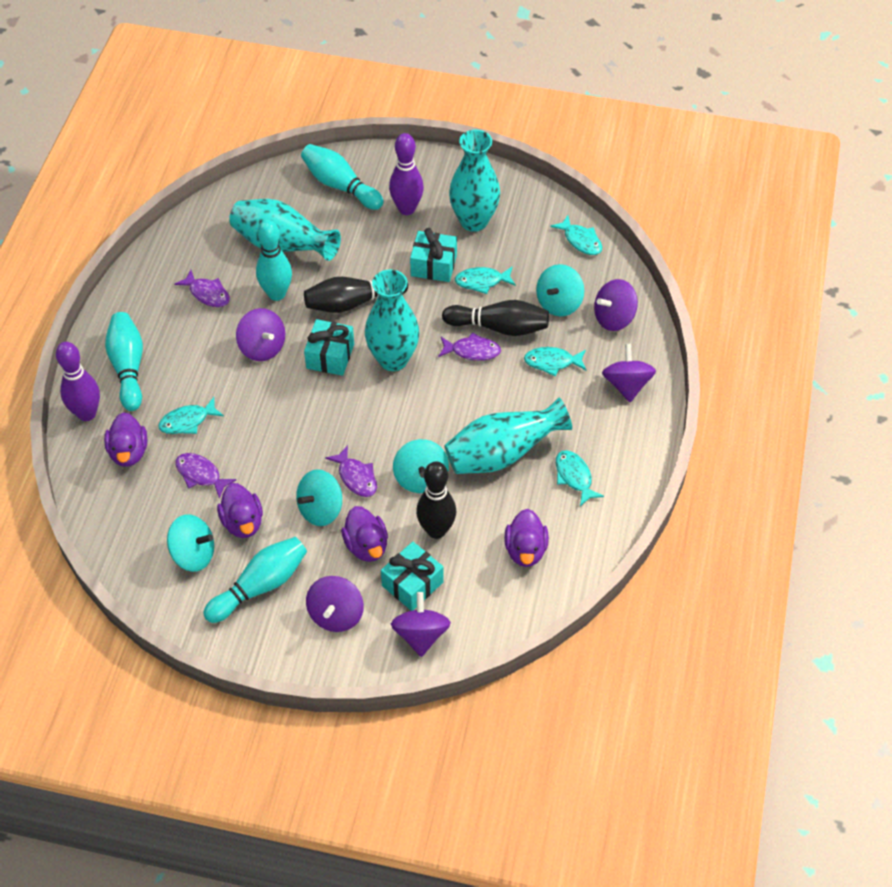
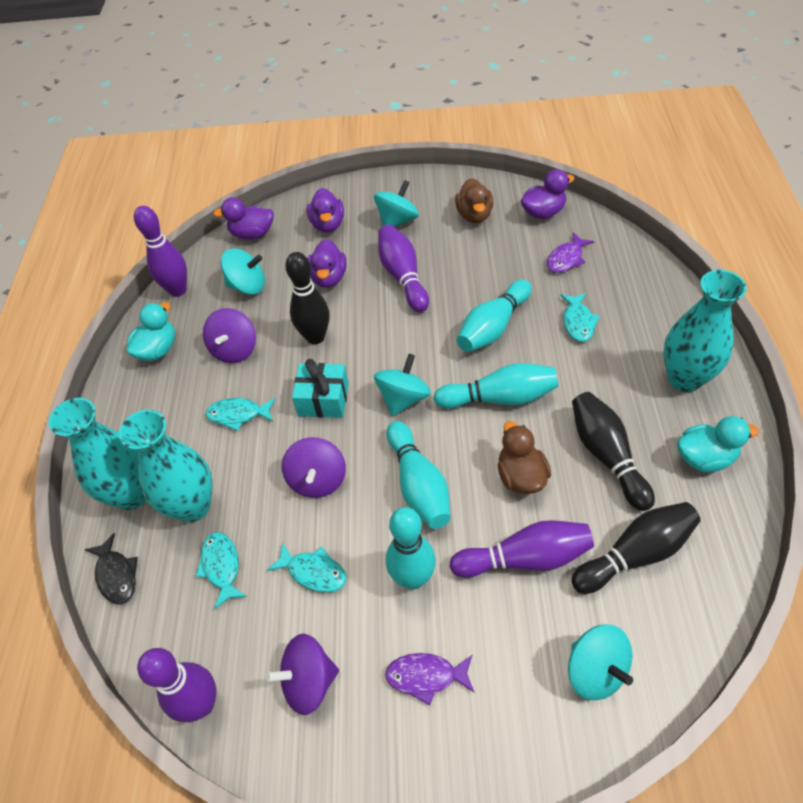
black fish: none = 0 -> [84,533,138,604] = 1
brown duck: none = 0 -> [455,178,493,223] [498,421,551,494] = 2
purple bowling pin: [56,342,100,421] [389,133,424,215] = 2 -> [134,206,187,297] [137,648,216,722] [378,224,429,312] [450,520,594,578] = 4
purple fish: [174,270,230,307] [175,453,237,499] [325,445,377,497] [438,333,501,361] = 4 -> [385,653,474,705] [547,232,594,273] = 2
purple spinning top: [236,308,285,361] [306,576,364,632] [391,592,451,657] [594,279,638,331] [602,344,656,402] = 5 -> [203,308,256,363] [265,634,339,715] [282,437,346,498] = 3
turquoise duck: none = 0 -> [127,302,175,361] [677,416,759,472] = 2
turquoise fish: [158,397,224,434] [455,266,516,294] [524,347,586,376] [551,215,602,255] [556,450,604,506] = 5 -> [196,532,247,609] [206,398,275,431] [267,542,347,592] [560,293,600,342] = 4
turquoise gift: [304,319,354,376] [381,542,444,611] [410,228,457,282] = 3 -> [292,359,349,418] = 1
turquoise vase: [229,199,341,261] [365,269,419,371] [445,398,572,474] [449,130,500,232] = 4 -> [49,398,146,510] [119,410,213,522] [663,270,747,392] = 3

